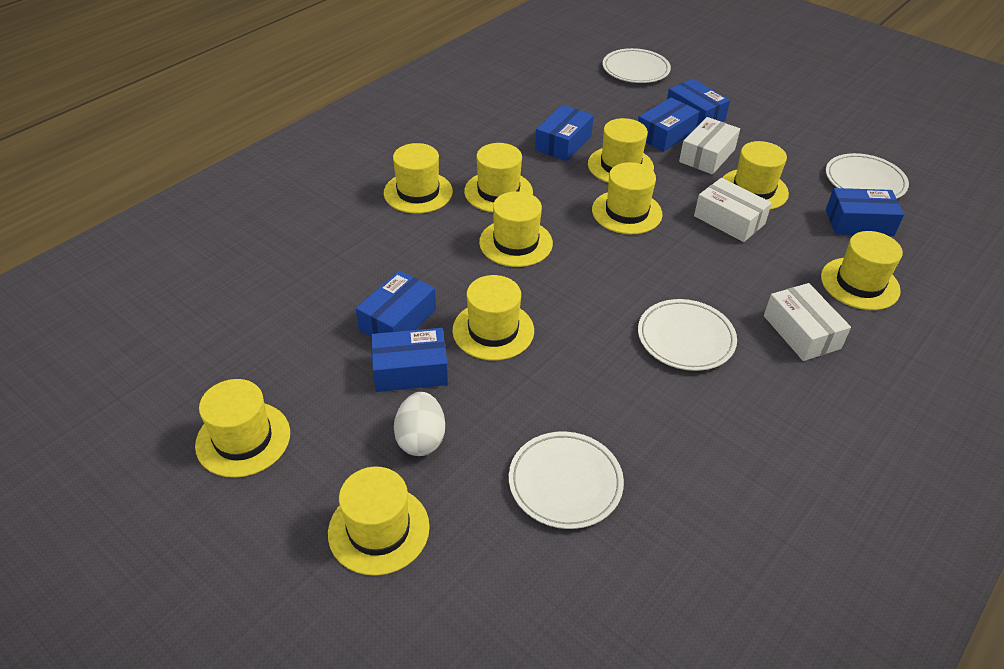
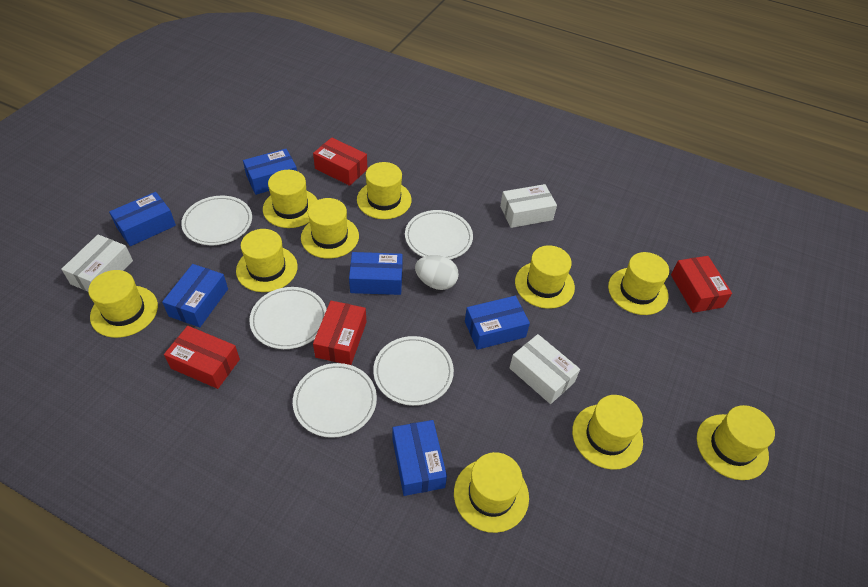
red box: none = 0 -> [164,326,240,389] [313,137,367,186] [313,301,366,365] [671,256,732,313] = 4
white plate: [509,432,624,529] [603,48,671,83] [638,299,737,371] [826,153,909,199] = 4 -> [181,196,252,245] [249,287,327,349] [293,363,377,438] [373,336,454,406] [405,210,473,260] = 5

